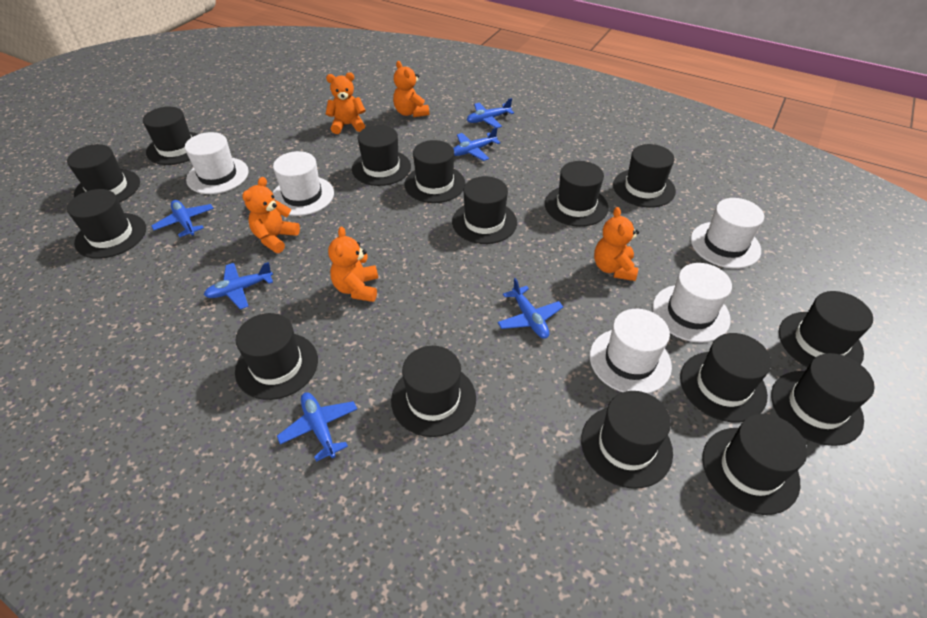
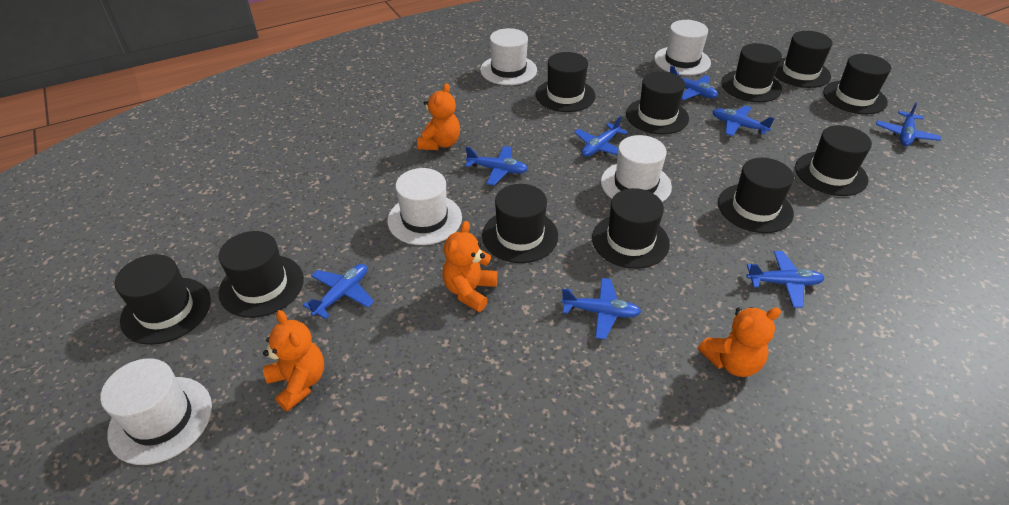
black hat: [67,144,140,203] [67,189,146,259] [143,107,198,165] [235,313,318,400] [352,125,411,186] [391,346,476,437] [405,140,465,203] [452,176,517,244] [545,161,608,227] [581,391,673,489] [613,144,676,208] [680,333,772,422] [702,414,807,515] [771,353,875,446] [779,291,873,367] = 15 -> [115,254,211,345] [219,231,304,318] [482,184,558,263] [536,52,596,112] [592,188,670,269] [626,71,689,135] [718,158,794,233] [721,43,782,102] [775,31,833,88] [795,125,872,196] [823,54,891,114] = 11
blue plane: [152,200,214,237] [204,262,273,309] [277,392,357,462] [453,127,501,161] [467,98,514,128] [497,278,563,339] = 6 -> [303,264,374,319] [465,146,528,185] [561,278,641,339] [574,116,628,157] [670,65,718,100] [712,105,774,136] [746,251,825,308] [876,102,941,146] = 8
orange teddy bear: [242,177,300,253] [326,72,366,134] [328,227,378,302] [393,61,429,117] [594,207,639,281] = 5 -> [263,310,324,412] [417,83,460,150] [442,221,498,312] [698,307,781,377] = 4

